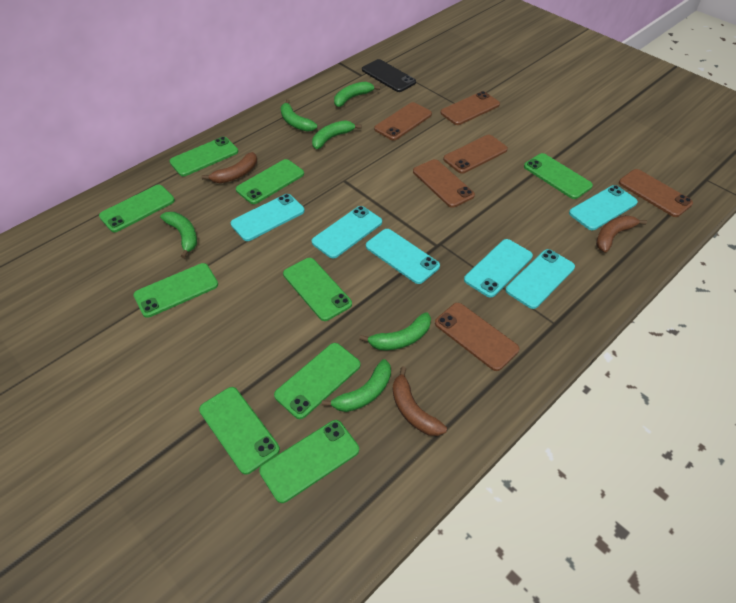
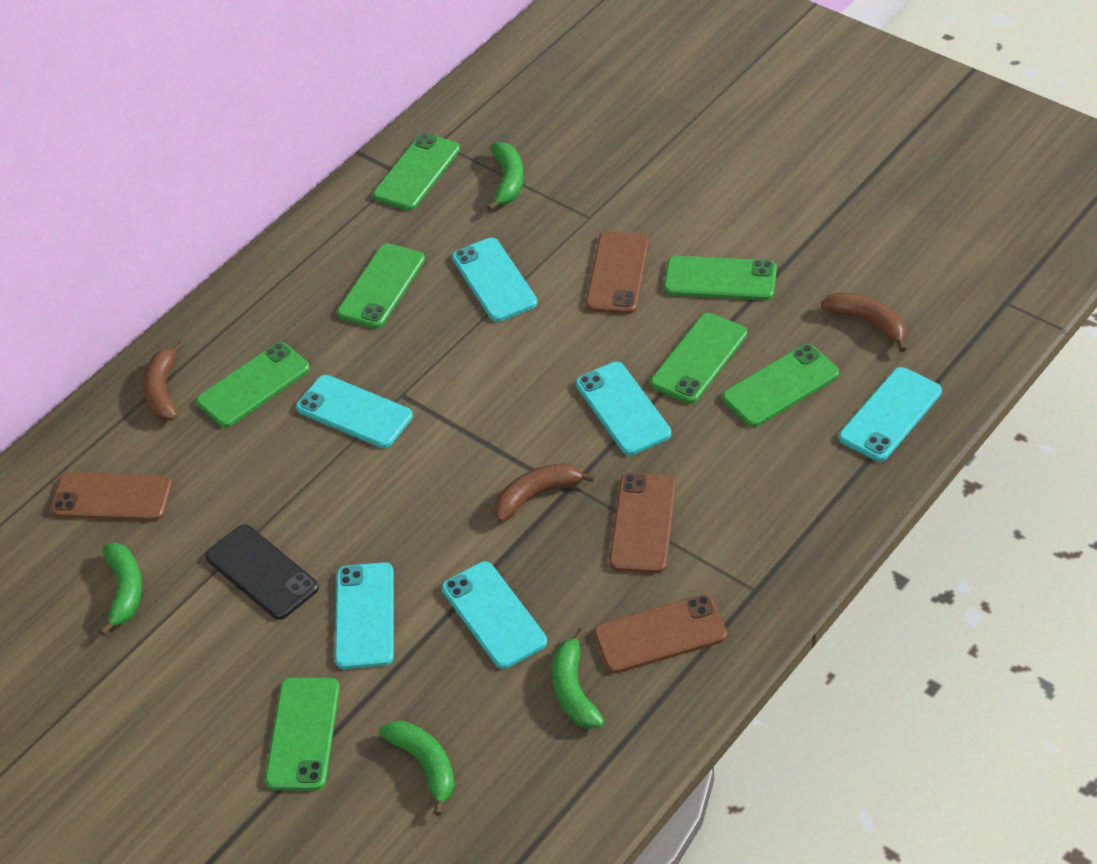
brown phone: [374,102,432,141] [413,159,475,208] [435,303,519,371] [440,91,500,125] [443,135,508,174] [619,169,693,217] = 6 -> [50,472,173,521] [586,231,649,314] [594,594,727,673] [609,473,676,573] = 4
green banana: [160,212,197,258] [281,99,317,132] [312,120,361,149] [322,359,391,412] [334,82,380,107] [359,312,431,350] = 6 -> [100,543,142,636] [379,721,455,816] [487,142,524,211] [552,628,604,729] = 4
green phone: [99,185,175,232] [133,263,218,318] [169,137,238,176] [199,387,280,475] [236,159,304,204] [259,420,359,503] [274,343,360,419] [283,258,352,321] [524,153,593,199] = 9 -> [196,342,310,428] [265,677,340,791] [337,243,425,329] [373,133,460,211] [650,313,747,404] [664,256,777,300] [722,344,839,427] = 7

